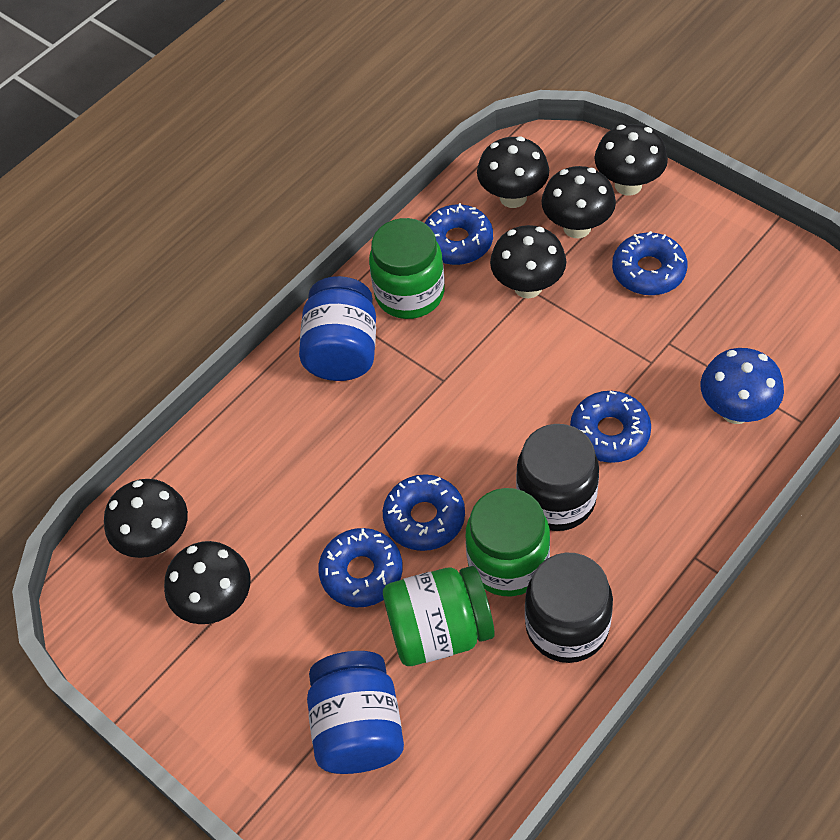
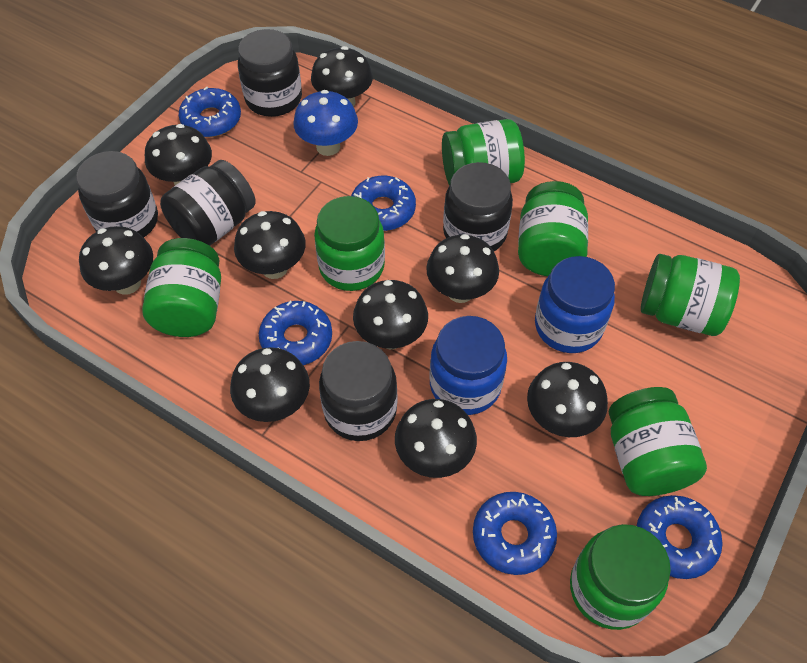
black jar: [516,424,599,531] [525,553,613,663] = 2 -> [76,151,158,238] [160,160,256,246] [238,29,302,117] [319,341,397,441] [443,162,513,251] = 5
black mushroom: [104,479,188,558] [164,541,251,624] [477,136,549,208] [490,225,566,298] [541,166,616,238] [594,124,668,196] = 6 -> [79,226,153,295] [145,124,212,185] [230,347,310,422] [234,211,306,279] [311,46,373,107] [353,280,428,350] [395,399,477,478] [426,234,499,303] [527,362,608,437] = 9
green jar: [369,218,445,319] [383,566,495,666] [466,488,550,596] = 3 -> [142,238,221,337] [314,196,385,291] [442,119,525,185] [518,181,588,276] [570,524,671,630] [609,387,707,496] [641,254,740,336] = 7

